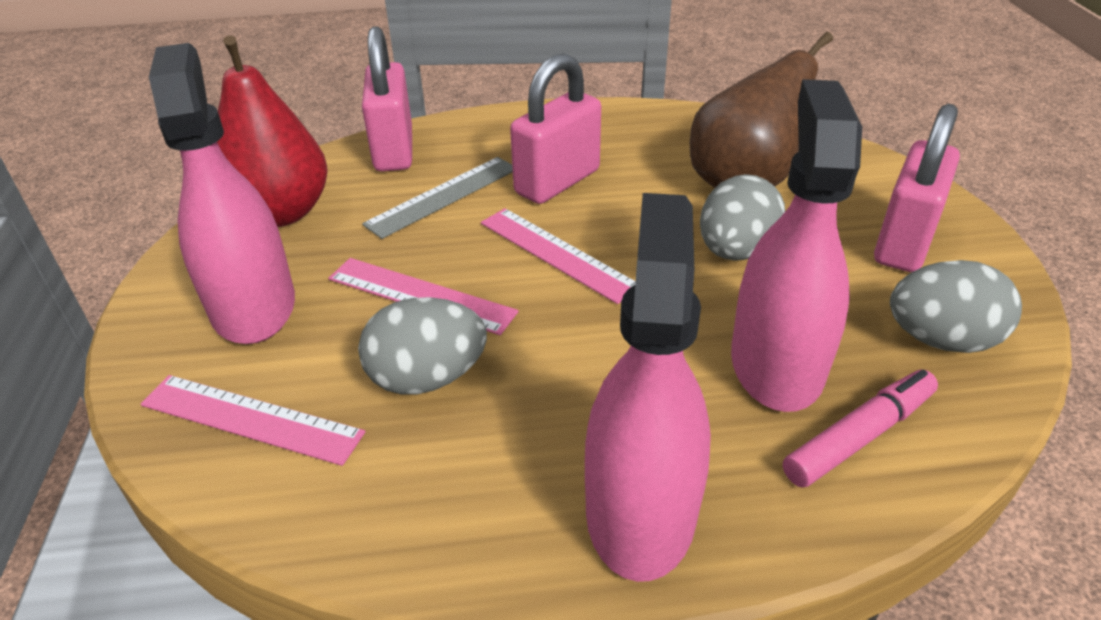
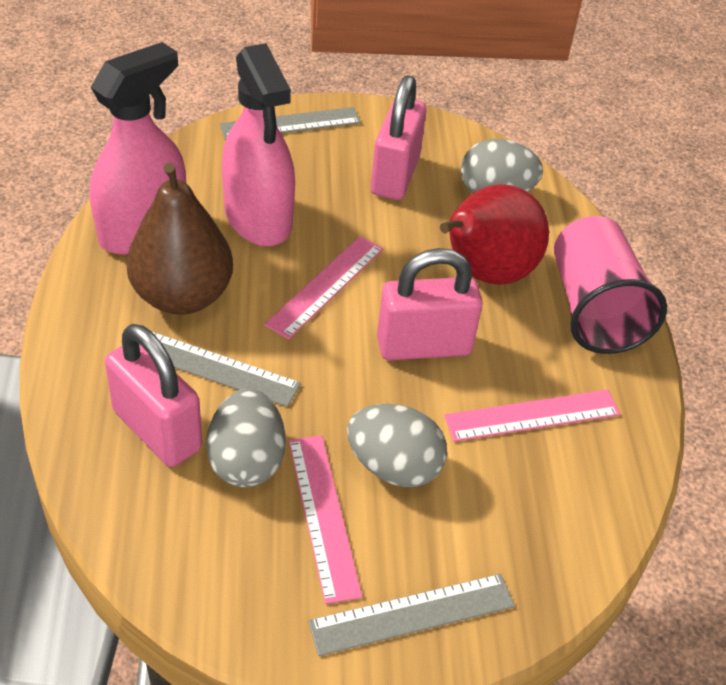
grey ruler: [362,157,513,239] = 1 -> [151,331,301,407] [220,107,361,140] [308,574,515,656] = 3
pink cup: none = 0 -> [554,216,667,354] = 1
pink marker: [783,369,938,488] = 1 -> none = 0
pink spray bottle: [149,43,295,344] [585,193,711,582] [731,79,862,412] = 3 -> [90,42,186,255] [222,43,295,247] = 2

